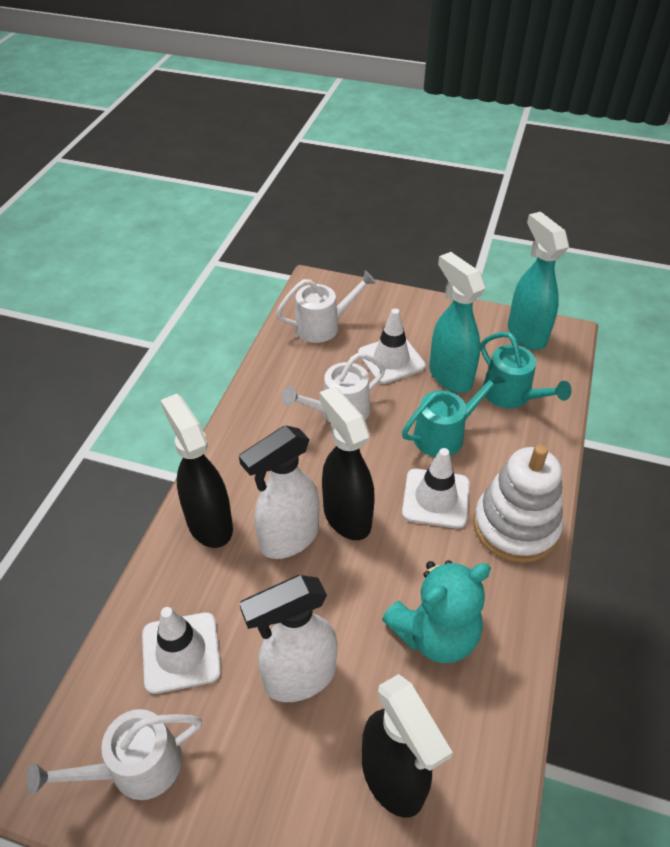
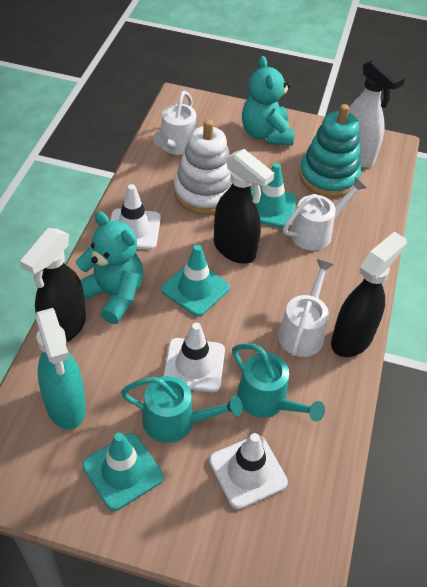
turquoise spray bottle: [429,252,486,393] [508,212,569,350] = 2 -> [35,308,86,430] = 1
turquoise stacking toy: none = 0 -> [299,104,361,197] = 1
turquoise teddy bear: [382,560,491,663] = 1 -> [76,211,143,324] [242,56,294,146] = 2
turquoise traffic cone: none = 0 -> [82,432,163,511] [161,245,230,316] [251,163,297,228] = 3
white spray bottle: [239,425,319,559] [239,575,337,702] = 2 -> [349,57,405,168] = 1

